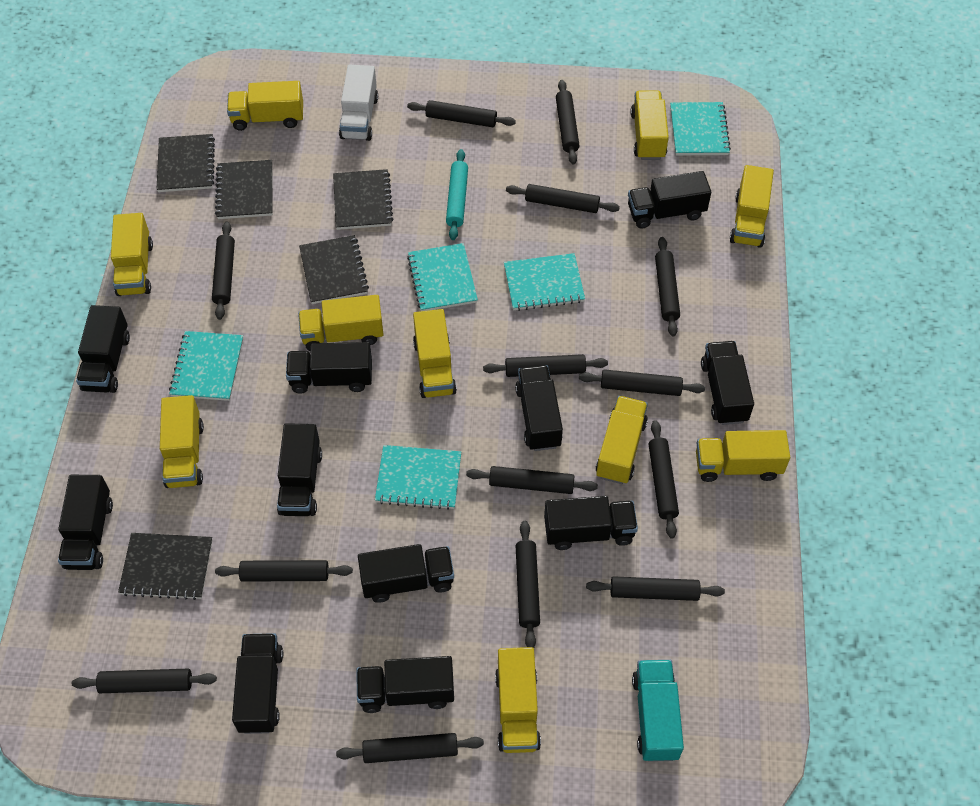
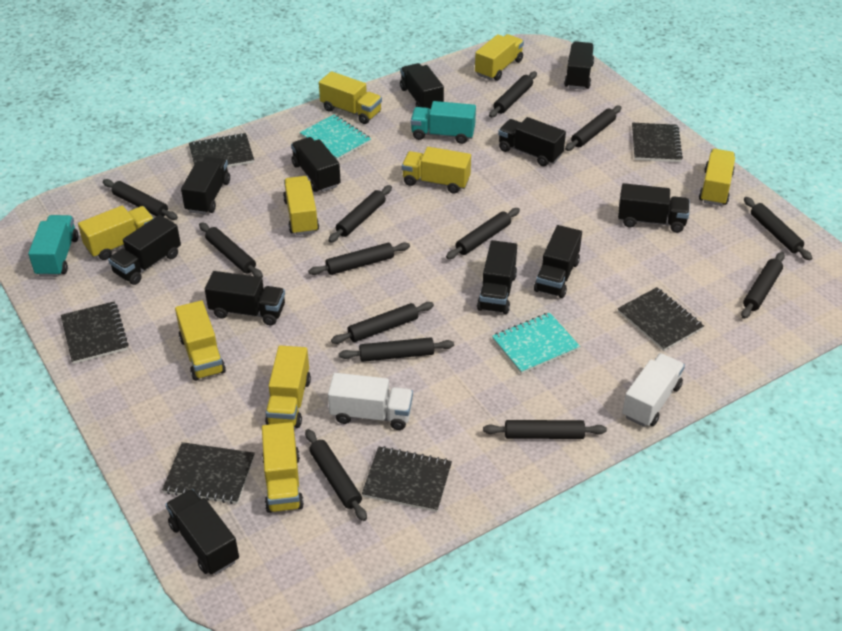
black notebook: [118,533,212,600] [157,134,215,192] [215,160,273,219] [299,235,369,304] [333,169,393,230] = 5 -> [61,302,129,364] [162,442,255,504] [189,133,254,167] [362,446,452,512] [618,287,704,351] [632,123,683,162] = 6
black rolling pin: [72,669,217,693] [212,222,235,320] [215,560,353,582] [336,733,484,763] [407,100,516,127] [466,466,598,494] [483,354,608,377] [506,184,620,213] [516,521,540,648] [556,80,580,164] [579,369,705,396] [586,576,725,601] [649,420,679,539] [655,237,680,337] = 14 -> [103,179,178,220] [199,223,263,278] [305,429,367,521] [309,242,410,275] [328,185,392,243] [331,302,434,344] [339,337,454,362] [446,208,520,259] [483,420,607,439] [489,71,537,118] [565,106,622,151] [741,252,785,319] [744,197,812,261] = 13
turquoise notebook: [169,331,243,401] [375,445,461,510] [407,243,478,311] [504,253,585,311] [670,102,731,155] = 5 -> [300,114,371,160] [492,312,580,374] = 2
turquoise rolling pin: [446,149,468,240] = 1 -> none = 0
turquoise truck: [632,660,684,762] = 1 -> [28,215,79,277] [411,101,476,144] = 2
white truck: [339,65,378,141] = 1 -> [328,373,413,430] [622,354,685,427] = 2
yellow truck: [111,213,153,296] [160,395,204,488] [227,81,303,131] [298,295,384,351] [413,309,457,398] [495,647,541,753] [595,396,648,484] [631,90,669,160] [696,430,790,482] [730,165,774,248] = 10 -> [78,205,154,260] [175,300,226,381] [262,422,304,513] [265,345,311,428] [283,176,319,235] [319,71,382,124] [402,147,471,193] [475,34,524,81] [699,149,735,206] = 9

